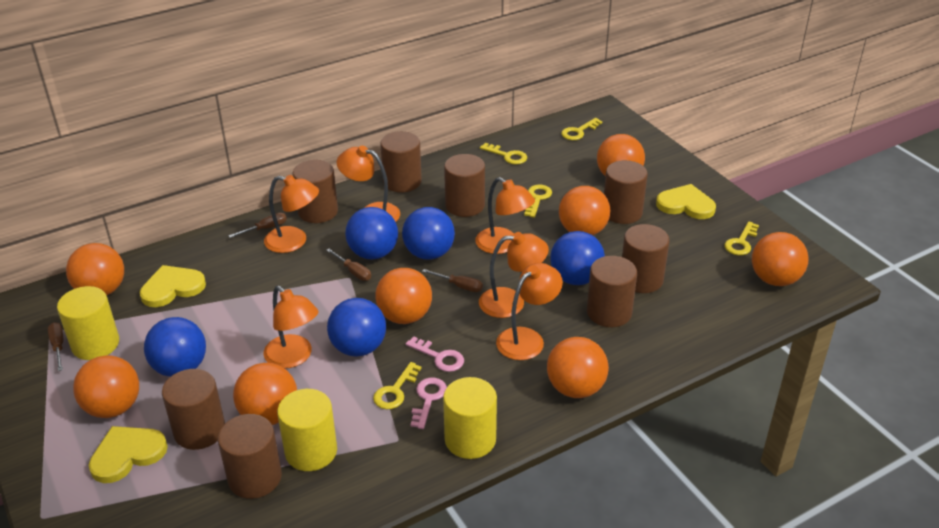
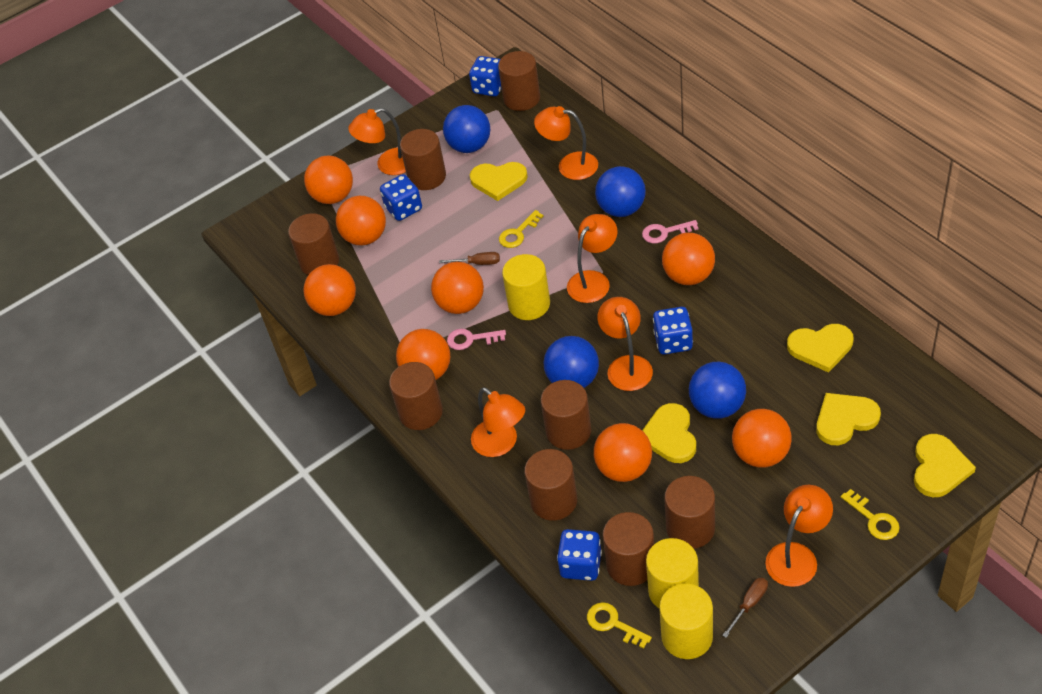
blue ball: [144,317,206,377] [327,298,386,357] [345,207,398,260] [402,207,455,260] [550,231,605,285] = 5 -> [443,105,490,153] [544,336,599,388] [595,166,646,217] [689,362,746,419] = 4
blue dice: none = 0 -> [380,174,422,221] [469,56,502,96] [557,529,602,581] [653,307,693,355] = 4
brown screwdriver: [48,322,63,371] [228,213,287,238] [326,249,371,281] [422,269,483,292] = 4 -> [439,252,500,265] [722,578,768,638] = 2
yellow heart: [89,426,168,483] [140,265,206,307] [656,184,716,219] = 3 -> [470,162,528,201] [642,403,696,463] [787,324,854,373] [816,393,881,445] [914,434,976,497] = 5
yellow key: [373,362,422,409] [480,143,527,164] [524,185,552,218] [561,118,602,140] [724,221,759,255] = 5 -> [499,210,543,248] [587,602,652,649] [841,489,900,540] = 3

